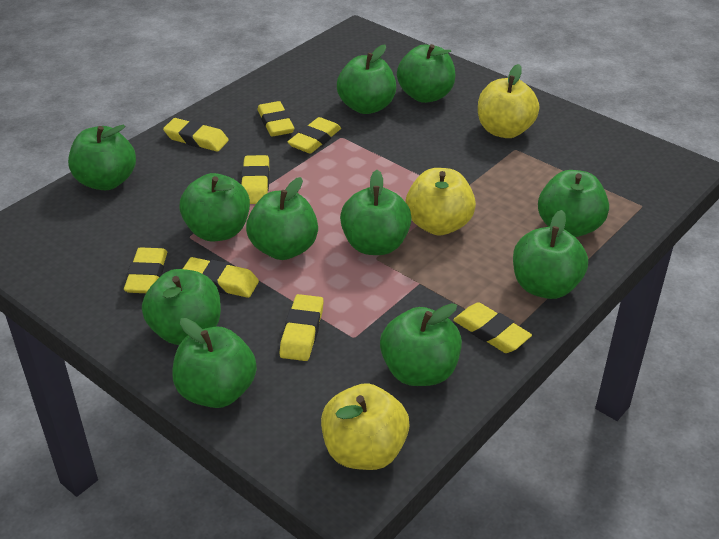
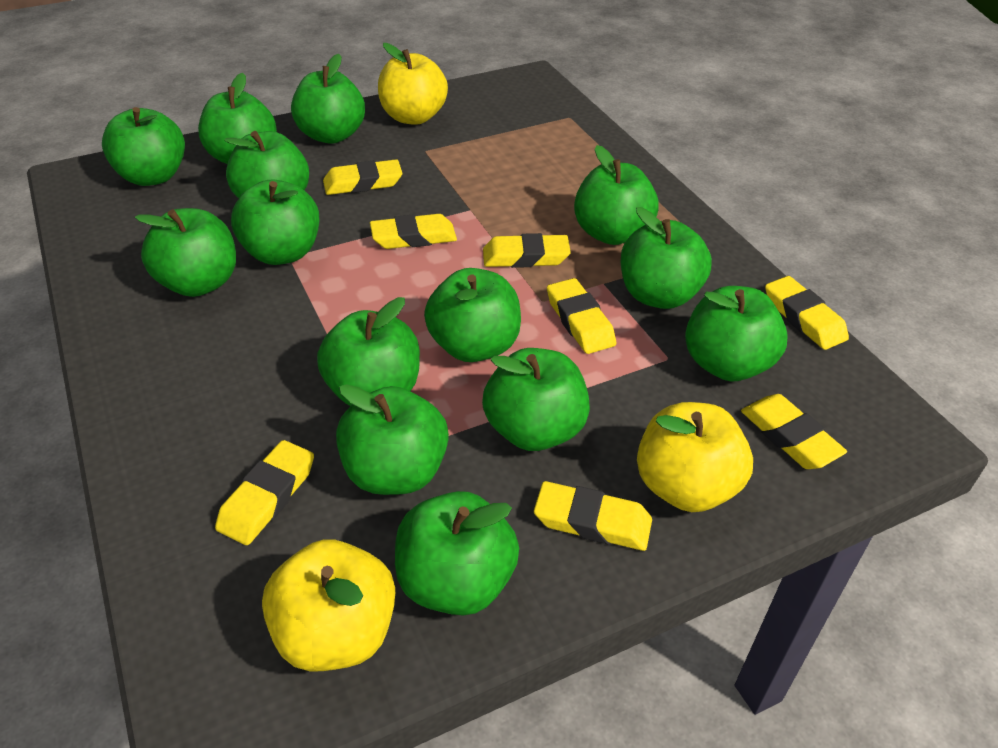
green apple: [68,125,136,190] [142,269,221,345] [172,318,257,408] [179,173,250,242] [246,177,318,260] [337,45,396,114] [340,170,412,255] [380,303,462,386] [397,44,455,103] [513,210,588,299] [538,170,609,237] = 11 -> [102,107,185,186] [135,208,236,297] [198,73,277,164] [224,131,309,198] [231,179,319,265] [291,54,365,144] [317,297,420,406] [336,384,449,495] [395,491,519,616] [424,268,521,362] [482,348,590,451] [574,145,658,245] [621,207,712,309] [685,286,788,381] = 14

